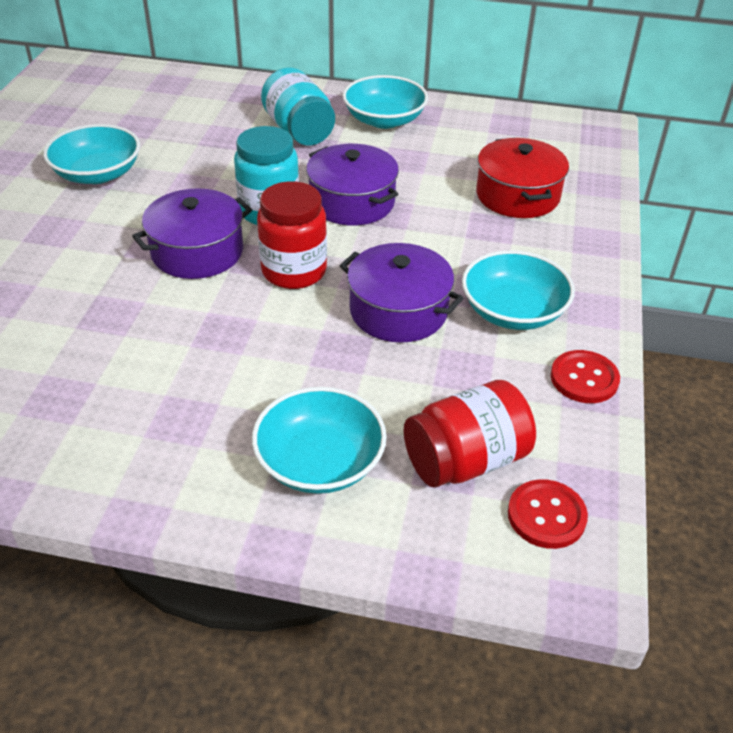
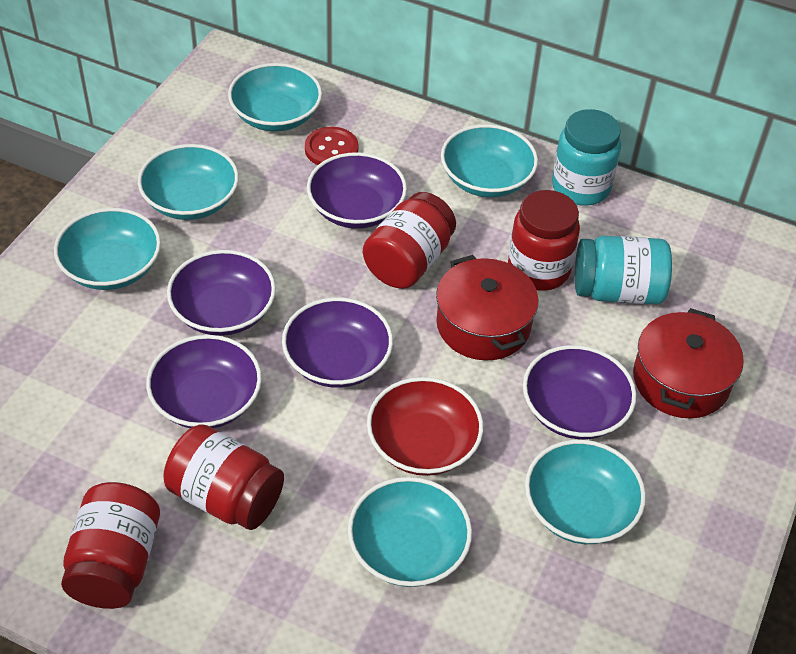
purple bowl: none = 0 -> [146,335,262,428] [167,250,276,336] [282,297,393,388] [307,152,407,229] [523,345,636,439] = 5
purple pot: [132,188,252,279] [306,144,399,225] [340,243,464,343] = 3 -> none = 0
red bowl: none = 0 -> [367,377,483,476] = 1
red button: [508,479,588,549] [551,350,620,403] = 2 -> [305,127,359,165] = 1
red jar: [257,181,327,289] [404,380,536,488] = 2 -> [61,482,160,609] [163,424,284,530] [363,192,456,289] [508,190,580,291] = 4
red pot: [476,138,569,218] = 1 -> [436,255,538,361] [633,308,744,418] = 2
turquoise bowl: [43,124,140,184] [252,387,387,494] [343,75,428,129] [462,250,575,330] = 4 -> [54,208,161,290] [138,144,239,220] [228,63,322,131] [348,477,472,587] [441,124,538,198] [525,440,646,544] = 6

